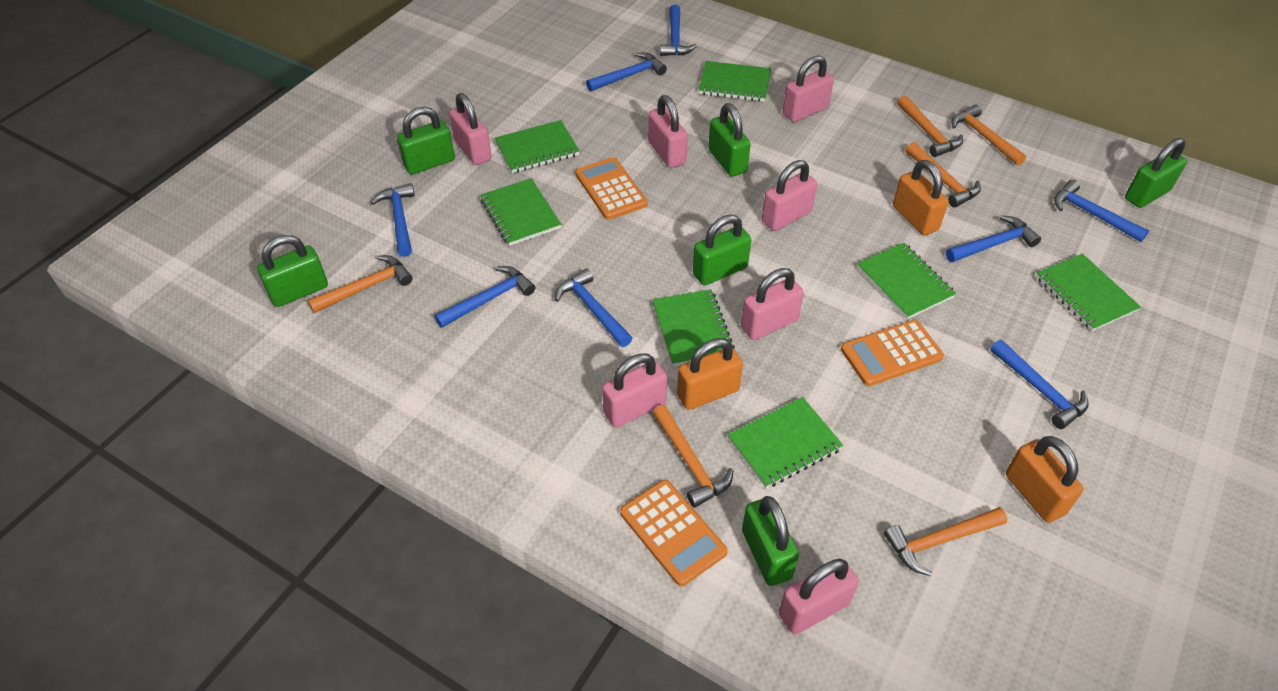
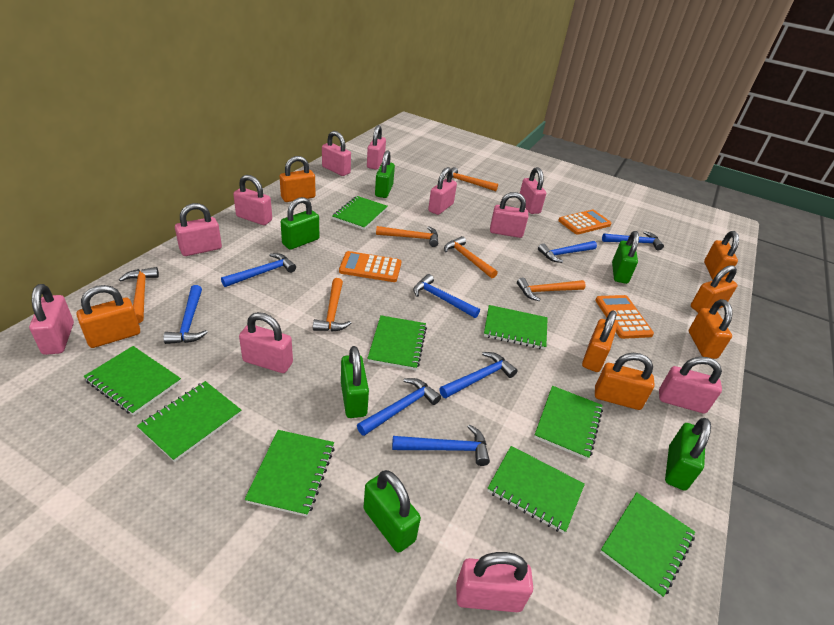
green notebook: [480,178,561,246] [495,120,579,173] [653,290,735,366] [698,61,771,102] [728,397,843,488] [857,243,956,319] [1036,254,1141,331] = 7 -> [83,346,181,416] [137,381,241,462] [244,430,335,517] [332,196,388,230] [367,315,427,370] [484,305,548,350] [487,446,585,534] [534,386,603,460] [600,492,695,598] = 9
orange padlock: [677,338,743,410] [893,160,949,236] [1006,436,1084,523] = 3 -> [77,285,140,348] [280,156,316,202] [582,310,617,372] [595,353,655,410] [689,299,733,359] [691,265,738,312] [704,231,739,279] = 7
pink padlock: [449,93,492,165] [602,353,667,427] [648,95,688,168] [741,268,804,340] [762,160,817,231] [779,559,859,635] [783,55,834,122] = 7 -> [29,284,74,355] [175,203,222,256] [233,175,272,225] [239,312,293,373] [322,131,351,176] [367,125,386,170] [428,167,457,215] [456,552,533,612] [490,192,528,238] [519,167,546,214] [659,357,722,414] = 11

